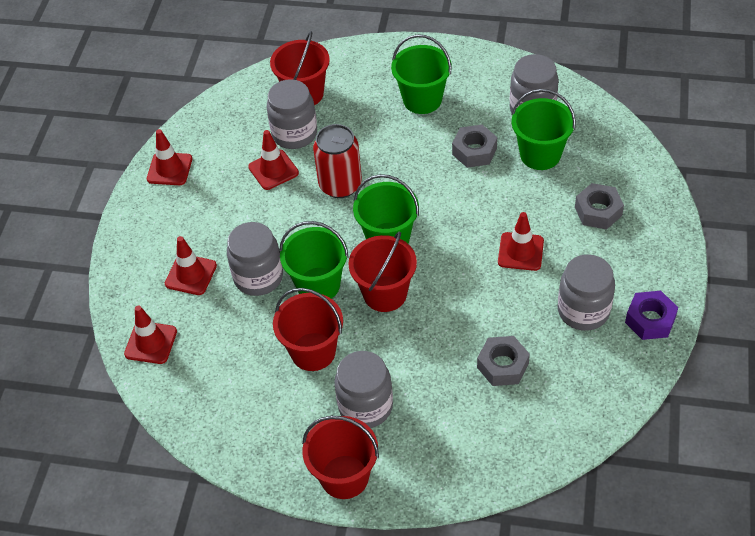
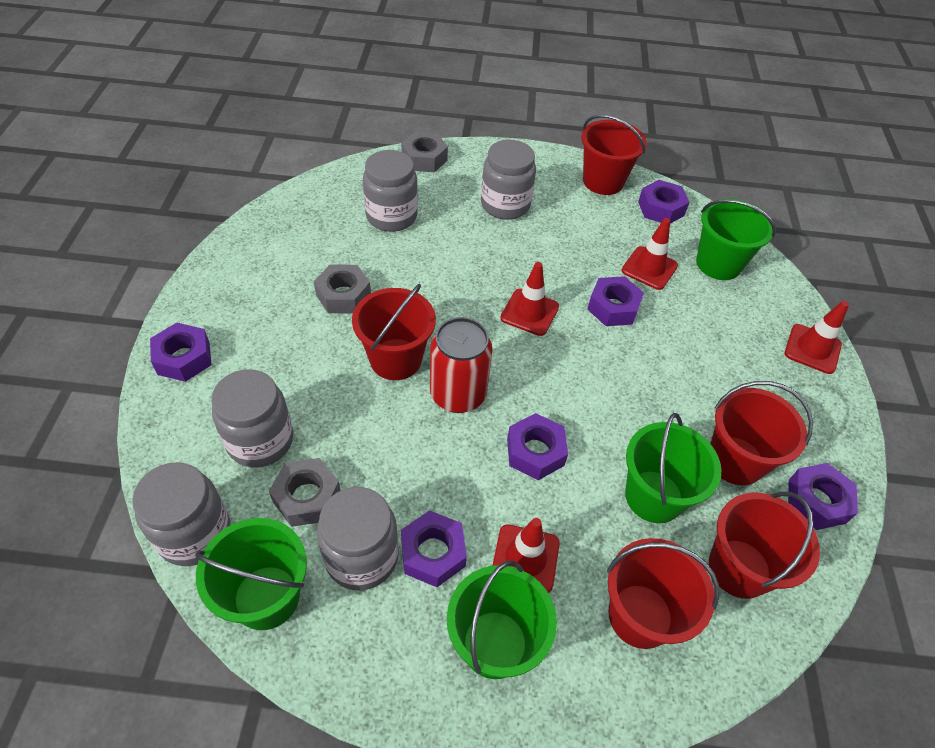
purple nut: [625,291,678,340] = 1 -> [150,323,212,382] [401,510,467,587] [507,413,568,480] [587,276,644,326] [638,180,690,224] [788,463,858,530] = 6
red bucket: [270,31,330,105] [273,288,343,371] [302,416,379,499] [348,232,417,312] = 4 -> [352,284,436,380] [581,114,647,195] [607,538,719,649] [709,492,820,599] [710,381,813,485] = 5
red traffic cone: [124,305,177,364] [147,129,192,185] [165,236,217,295] [248,130,299,190] [498,212,544,271] = 5 -> [492,518,560,593] [500,262,559,336] [622,218,678,290] [785,301,849,374] = 4

